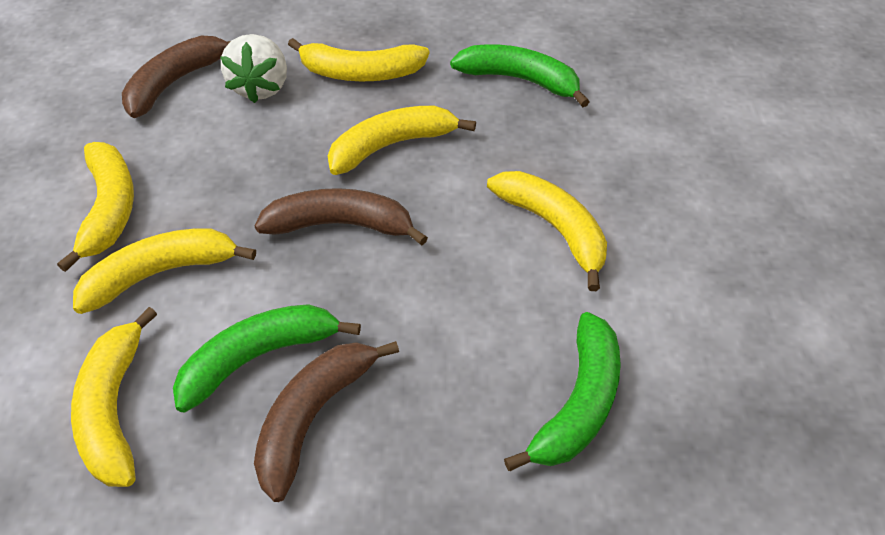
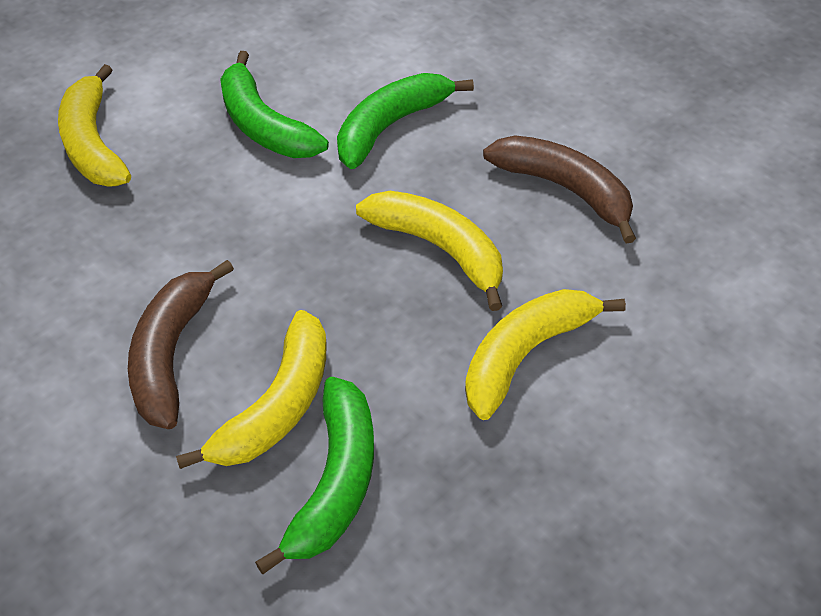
brown banana: [122,36,231,118] [254,341,399,502] [255,188,428,245] = 3 -> [128,260,234,429] [483,136,636,243] = 2
white strawberry: [220,34,287,103] = 1 -> none = 0
yellow banana: [57,142,134,272] [71,307,157,487] [73,228,256,314] [288,38,429,81] [328,105,476,175] [487,171,607,291] = 6 -> [58,64,131,187] [176,310,327,469] [356,191,503,311] [465,289,626,420] = 4

